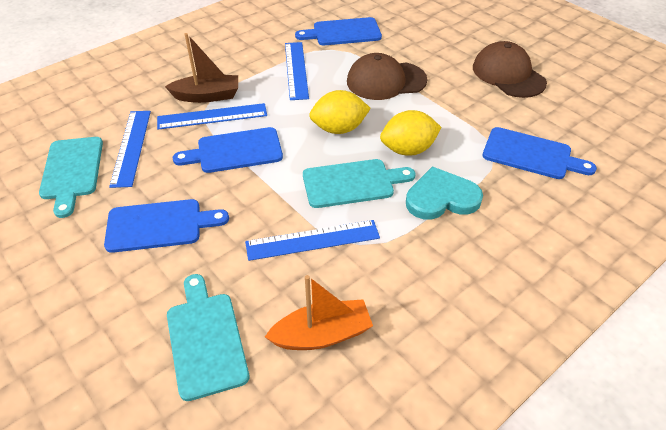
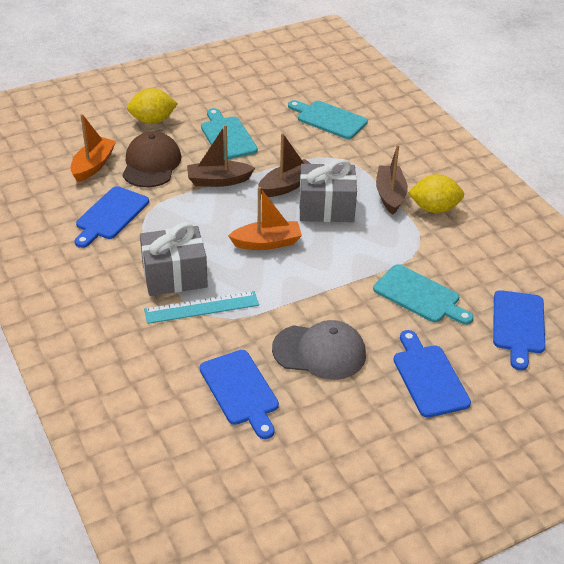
blue ruler: [109,111,151,188] [157,103,267,130] [245,220,380,261] [285,42,309,100] = 4 -> none = 0
brown boat: [165,33,238,103] = 1 -> [187,125,255,187] [258,133,311,197] [376,144,408,215] = 3
brown cap: [347,53,427,100] [473,41,547,98] = 2 -> [123,132,181,187] = 1
grey cap: none = 0 -> [272,320,366,380] = 1
grey gift: none = 0 -> [140,222,208,296] [299,159,357,222] = 2
orange boat: [265,275,373,350] = 1 -> [71,114,116,182] [228,187,302,250] = 2
turquoise heart: [406,166,483,220] = 1 -> none = 0
turquoise ruler: none = 0 -> [144,291,259,324] = 1

